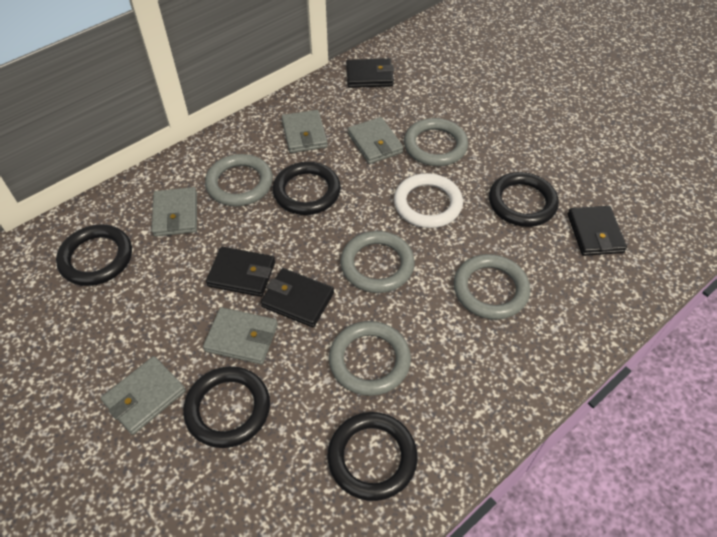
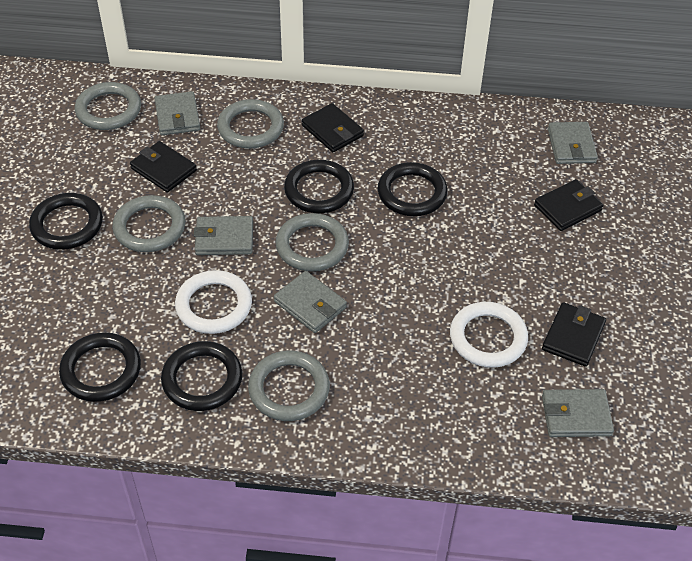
white ring: [394,173,463,228] = 1 -> [175,270,252,334] [450,302,528,368] = 2

